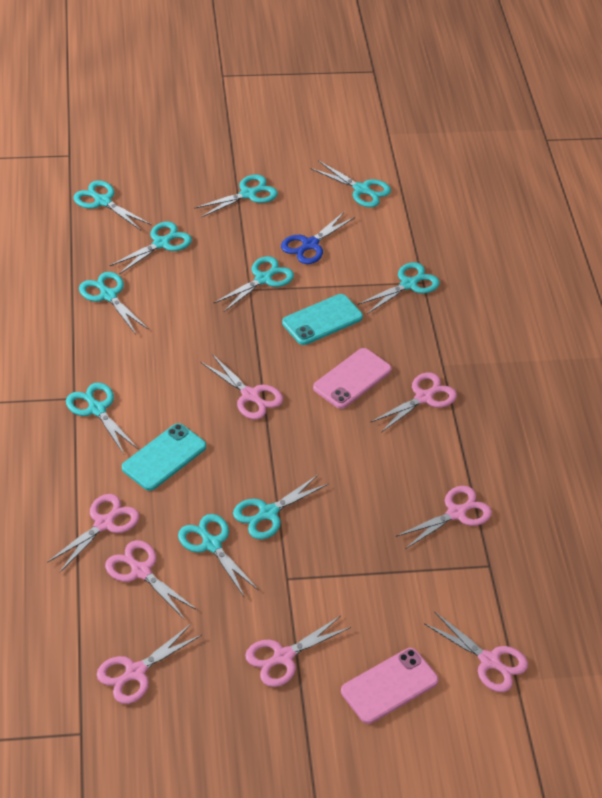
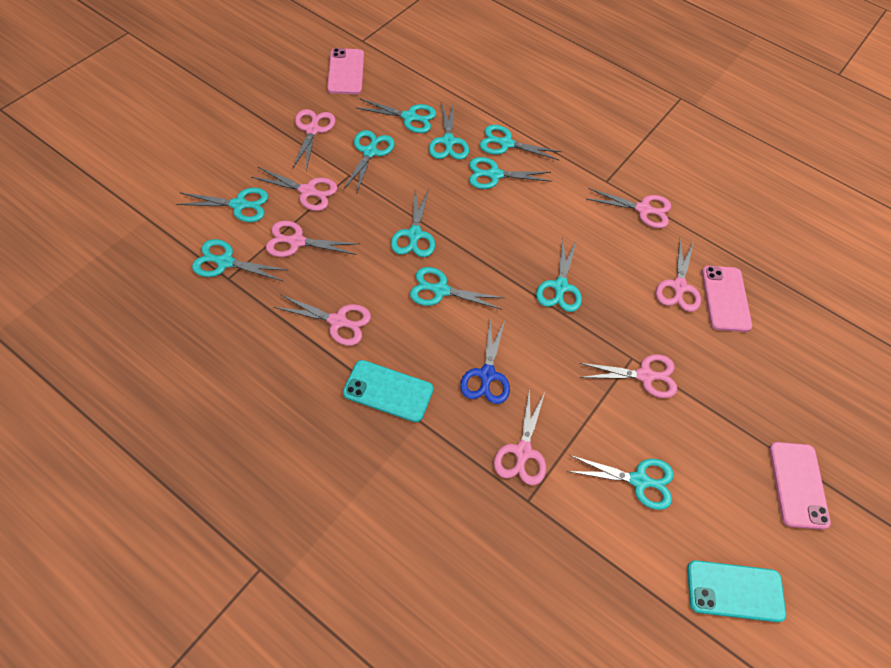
pink phone: [313,348,392,409] [341,648,438,724] = 2 -> [327,48,364,94] [702,266,752,332] [769,442,831,530] = 3
turquoise scissors: [66,382,138,454] [73,180,151,230] [79,272,149,334] [110,221,192,274] [178,514,258,596] [194,174,278,217] [213,256,294,312] [233,475,328,539] [310,161,391,207] [358,262,440,314] = 10 -> [176,188,269,222] [192,239,287,281] [343,130,395,192] [355,99,436,133] [391,188,435,257] [410,267,504,310] [429,103,469,160] [469,157,552,189] [480,125,562,160] [536,240,582,312] [567,455,674,510] = 11

